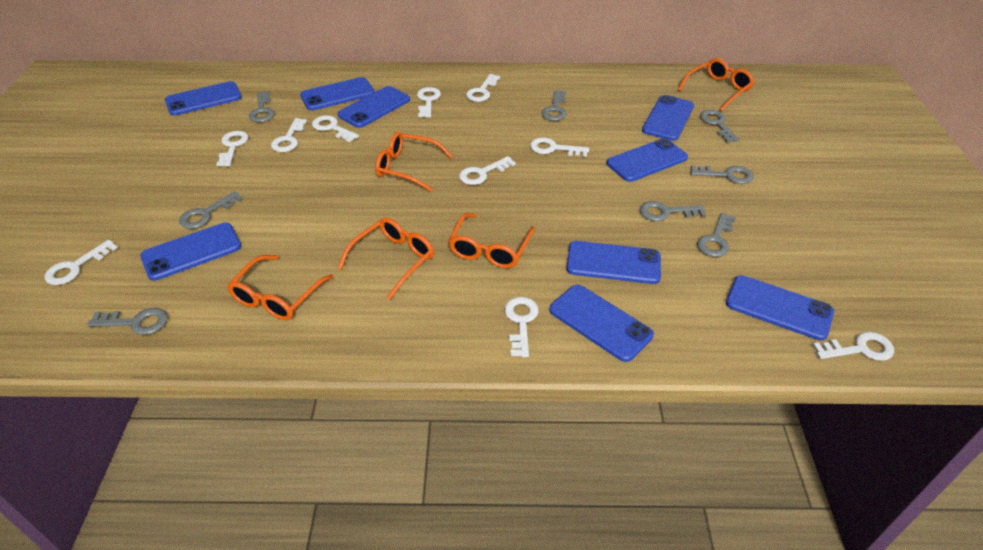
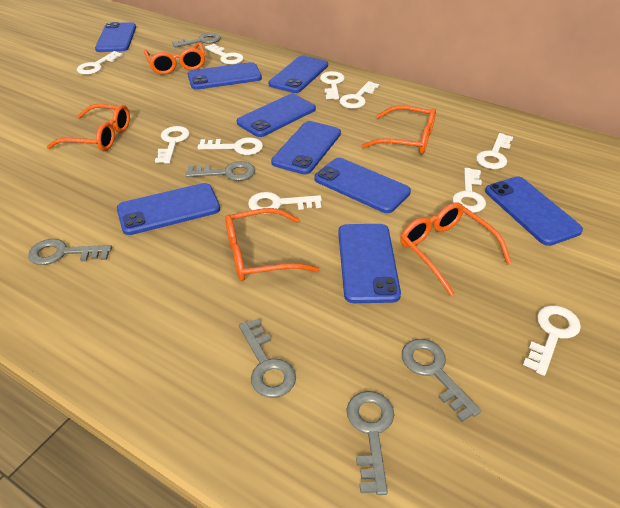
grey key: [87,308,168,335] [179,191,243,229] [249,91,274,122] [542,90,567,121] [640,201,706,221] [691,165,754,184] [697,213,736,257] [700,110,739,142] = 8 -> [28,239,112,265] [172,33,221,48] [186,161,255,181] [239,318,296,398] [346,391,394,495] [402,339,481,422] = 6

